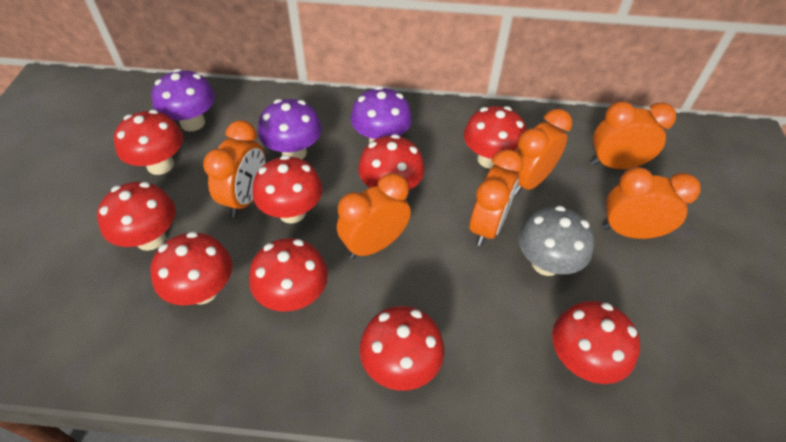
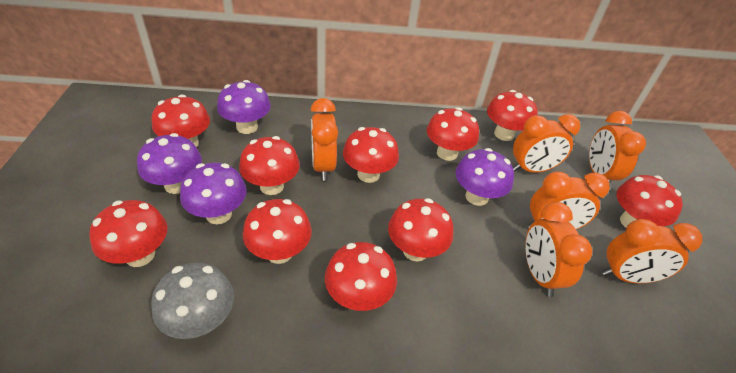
purple mushroom: [152,69,215,132] [258,99,322,159] [351,86,412,143] = 3 -> [137,133,202,194] [180,162,246,224] [217,80,271,134] [455,148,514,206] = 4
red mushroom: [97,182,176,251] [114,110,183,175] [150,232,232,305] [249,238,328,312] [253,155,323,223] [358,134,425,190] [359,306,445,391] [464,106,527,169] [552,301,640,384] = 9 -> [89,200,167,267] [152,95,210,147] [239,136,300,195] [243,199,312,264] [325,242,397,311] [343,127,399,183] [388,198,453,261] [427,107,479,161] [487,90,538,141] [617,175,683,228] = 10

